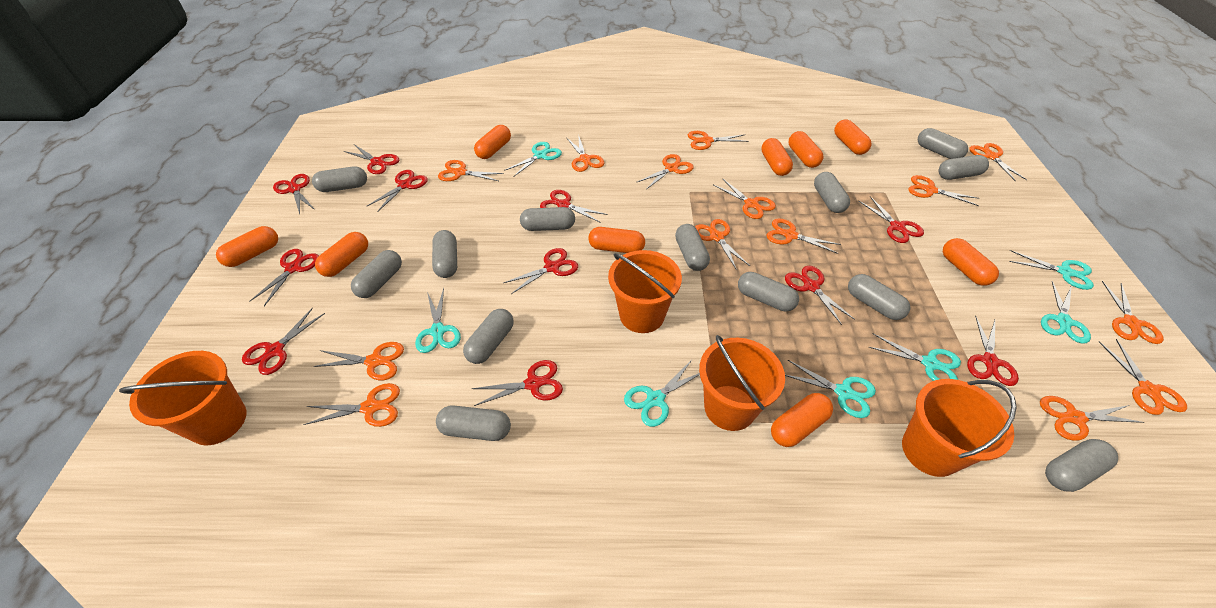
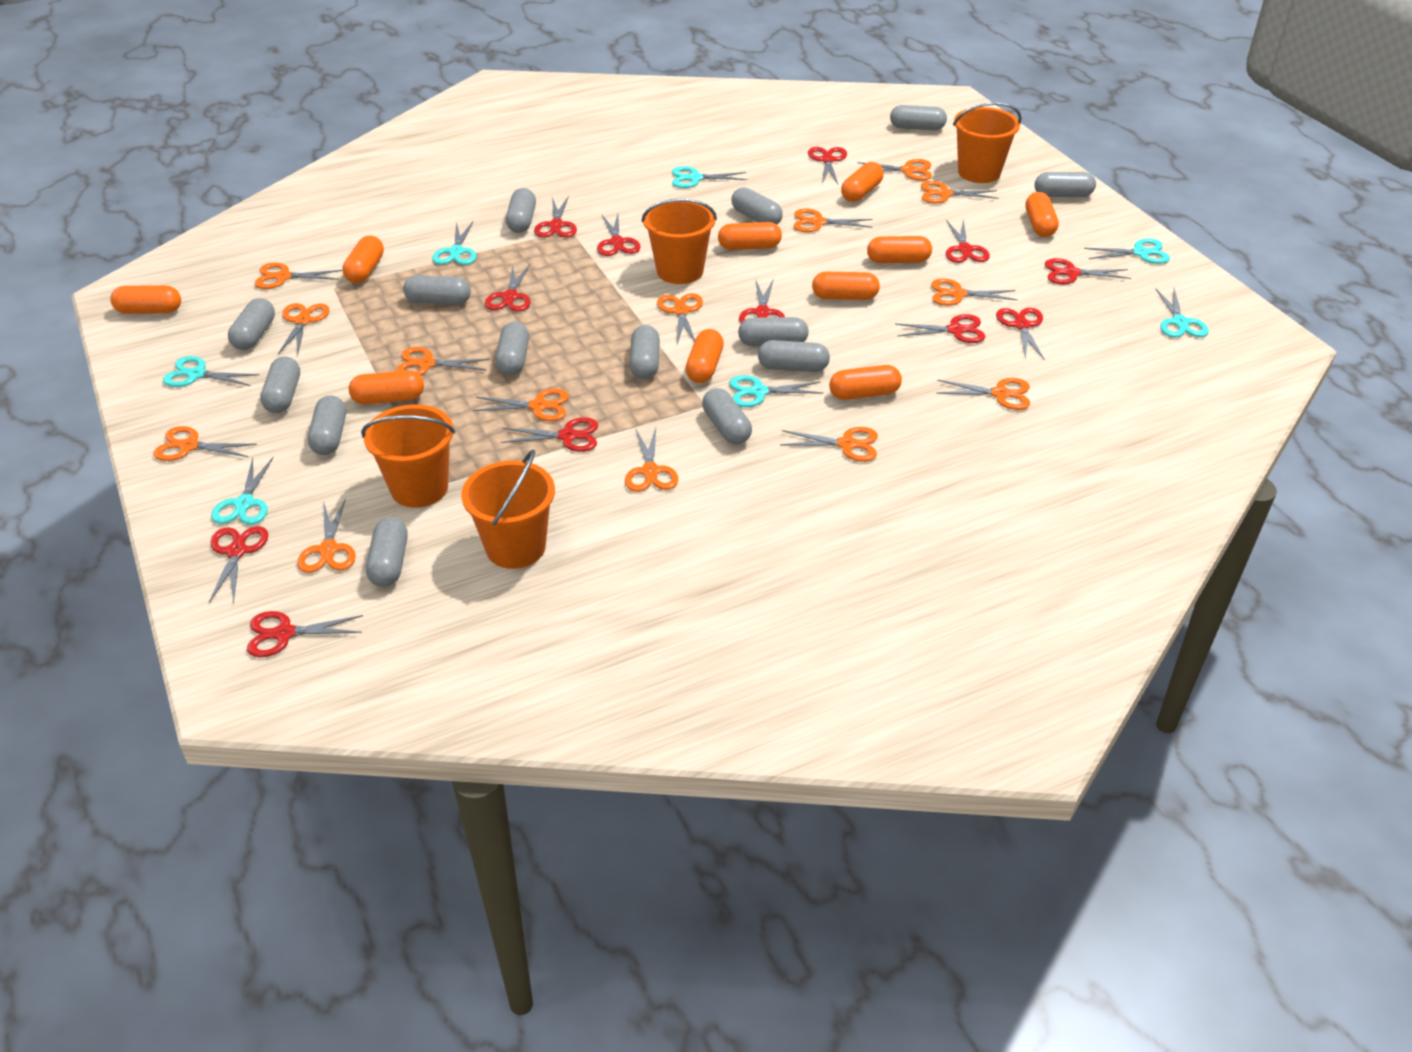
grey capsule: [312,166,367,192] [351,250,402,298] [432,230,457,278] [436,405,511,441] [463,309,514,364] [520,207,575,231] [675,224,710,271] [738,272,799,311] [814,172,850,213] [848,274,910,320] [918,128,968,159] [939,155,989,180] [1045,439,1118,492] = 13 -> [228,298,275,350] [260,356,300,413] [308,395,346,455] [366,517,408,587] [403,275,471,305] [495,321,529,376] [506,188,536,233] [629,325,660,379] [702,388,752,445] [731,187,783,224] [738,317,809,346] [758,340,830,372] [890,105,947,130] [1035,172,1096,197] = 14
orange capsule: [216,226,278,267] [315,232,368,277] [474,125,511,159] [588,227,645,253] [761,138,793,176] [771,393,833,447] [789,131,824,168] [834,119,872,155] [943,238,999,286] = 9 -> [110,285,181,314] [342,236,384,283] [349,370,424,404] [686,329,724,383] [718,222,782,250] [812,272,880,300] [829,365,902,400] [841,162,884,202] [867,236,932,263] [1025,192,1059,237] = 10
red scissors: [242,307,325,375] [250,249,319,306] [273,174,315,214] [344,144,399,174] [367,170,428,212] [471,360,563,406] [504,248,578,294] [540,190,607,223] [785,266,855,325] [859,196,924,243] [967,316,1019,386] = 11 -> [209,526,268,603] [247,611,363,657] [485,264,531,312] [501,417,598,452] [534,196,577,237] [597,214,641,256] [739,279,785,323] [808,147,847,184] [895,314,985,343] [946,219,990,263] [996,308,1045,360] [1045,258,1131,285] = 12

